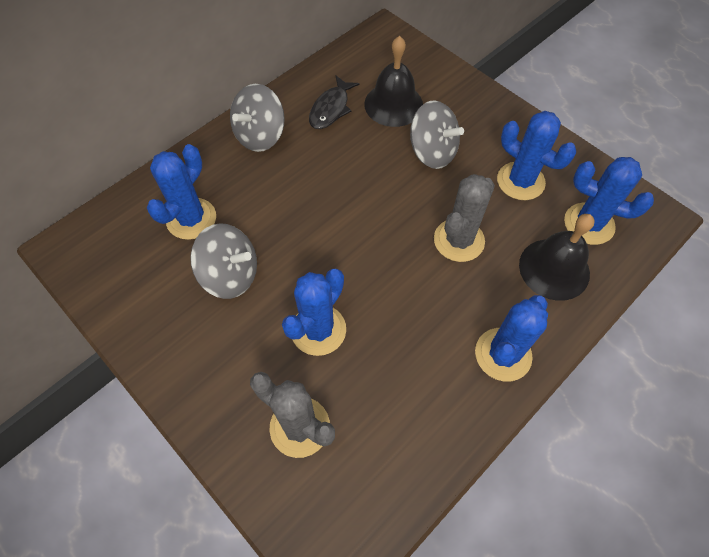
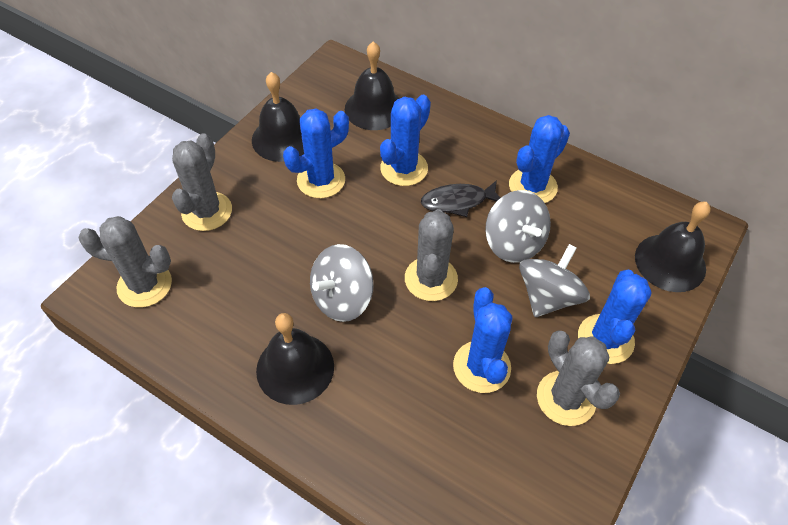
black bell: [364,36,423,127] [519,214,595,301] = 2 -> [252,72,304,162] [256,313,334,405] [345,42,400,130] [635,202,711,292] = 4
grey cactus: [250,372,335,458] [434,174,495,262] = 2 -> [78,216,172,308] [172,133,232,231] [405,209,458,301] [537,331,620,426] = 4

